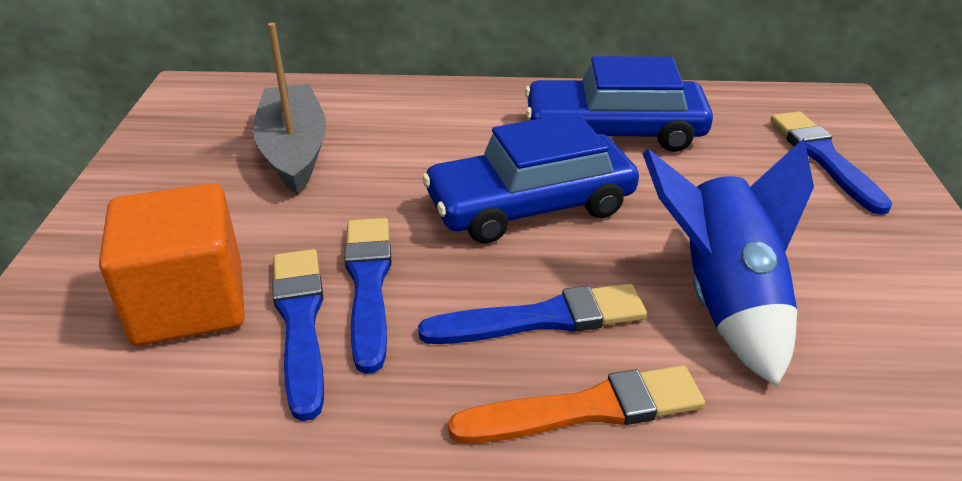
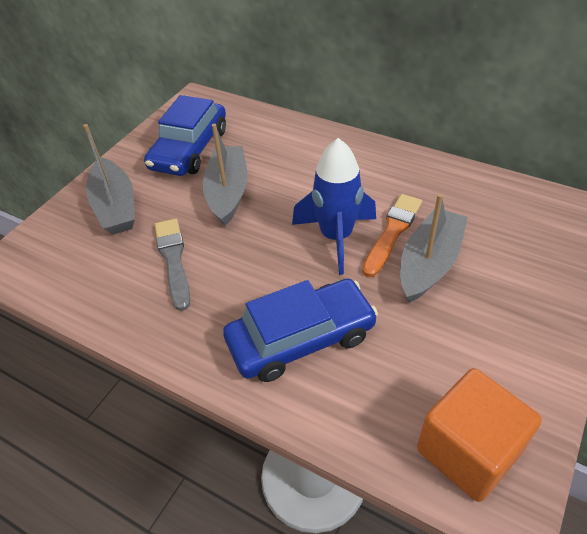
blue brush: [272,249,324,421] [345,218,392,374] [418,284,647,344] [771,111,892,215] = 4 -> none = 0
grey boat: [253,23,326,195] = 1 -> [83,124,135,234] [203,124,248,226] [400,194,468,303] = 3
grey brush: none = 0 -> [155,218,190,311] = 1

